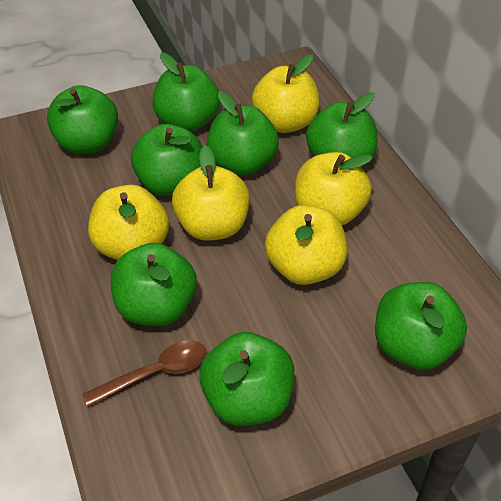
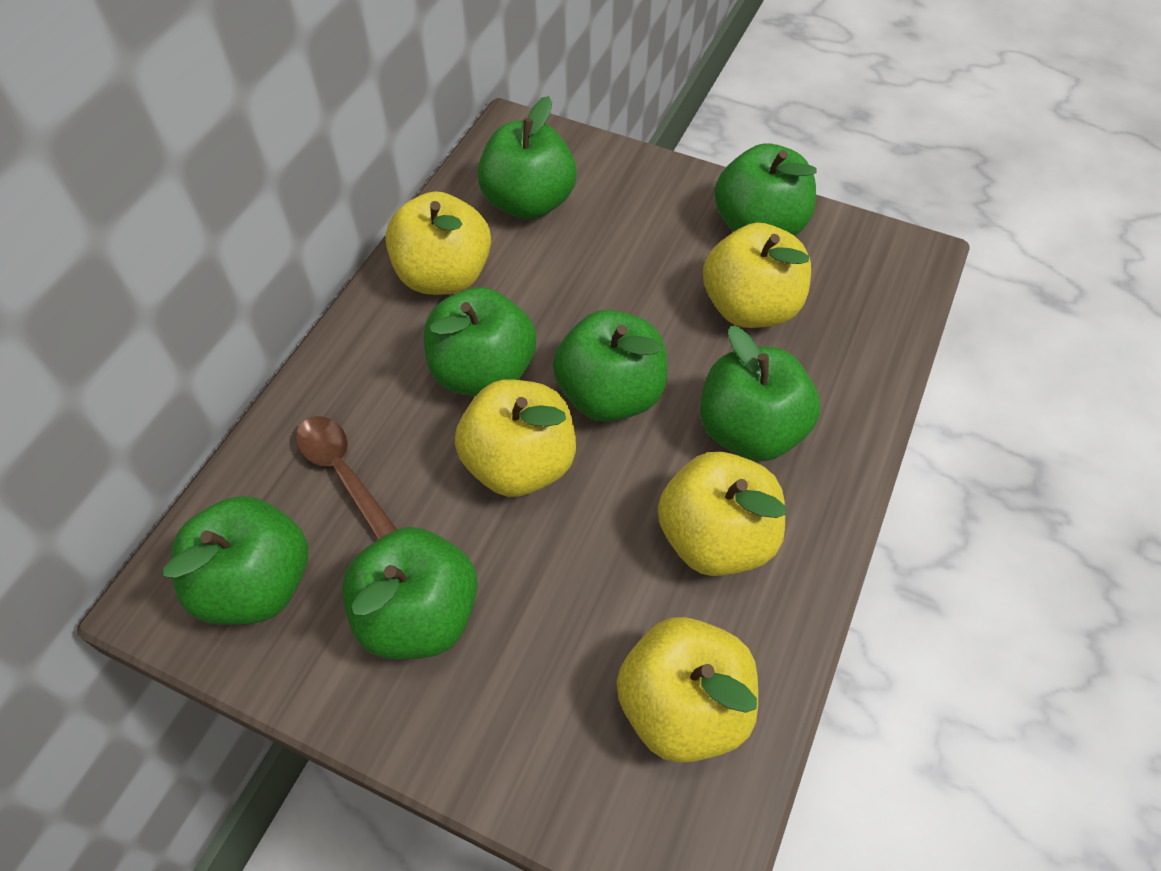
green apple: [47,85,118,154] [111,243,196,326] [131,124,203,196] [152,53,220,132] [199,332,294,426] [207,91,279,176] [306,92,377,167] [375,282,467,370] = 8 -> [163,496,308,625] [342,527,478,660] [424,287,536,396] [477,96,577,220] [553,310,668,422] [700,326,820,461] [715,143,817,236] = 7

